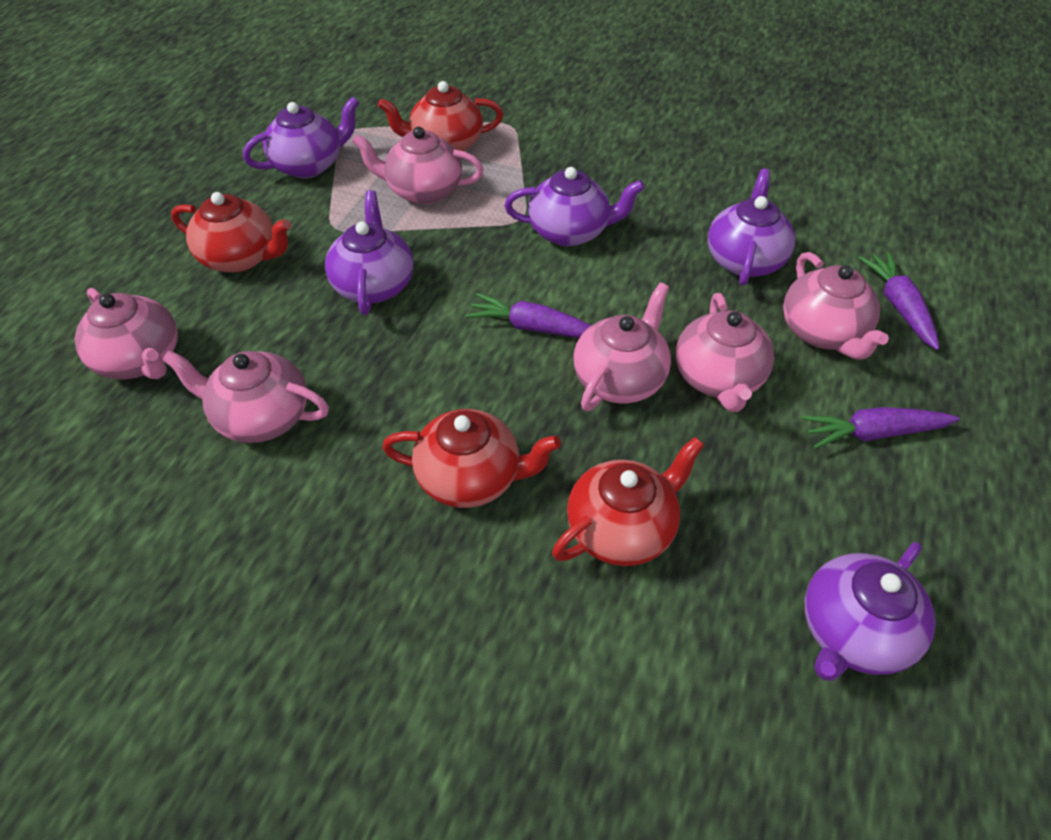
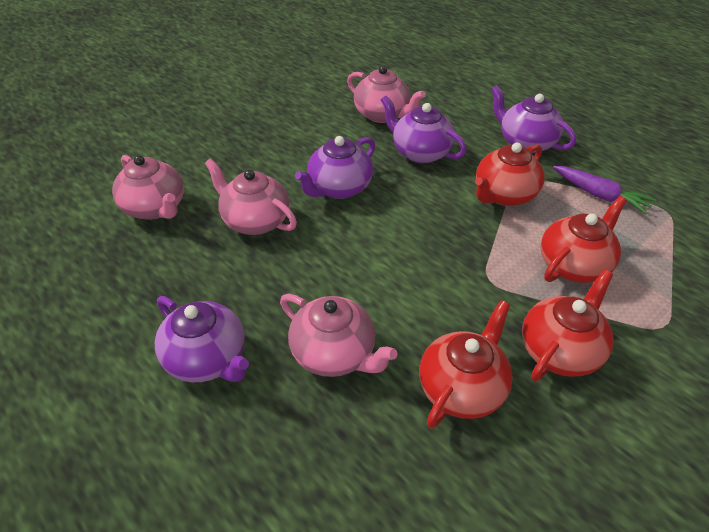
pink teapot: [74,288,178,380] [162,350,329,443] [352,127,484,204] [573,282,671,411] [676,293,775,412] [783,252,889,360] = 6 -> [112,155,184,220] [205,158,297,235] [280,294,398,377] [347,66,426,123] = 4
purple carrot: [466,293,591,338] [801,407,960,449] [858,252,939,350] = 3 -> [553,166,656,214] = 1
purple teapot: [243,97,359,178] [325,190,414,315] [504,167,645,246] [708,169,795,286] [805,542,936,681] = 5 -> [155,296,249,382] [295,136,375,199] [381,96,466,163] [491,85,576,153] = 4

